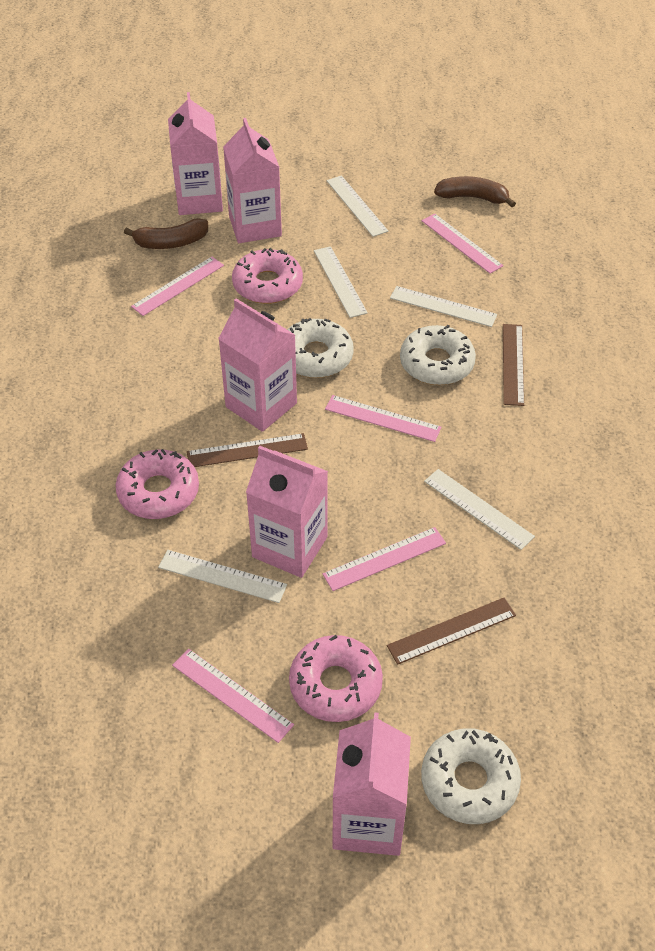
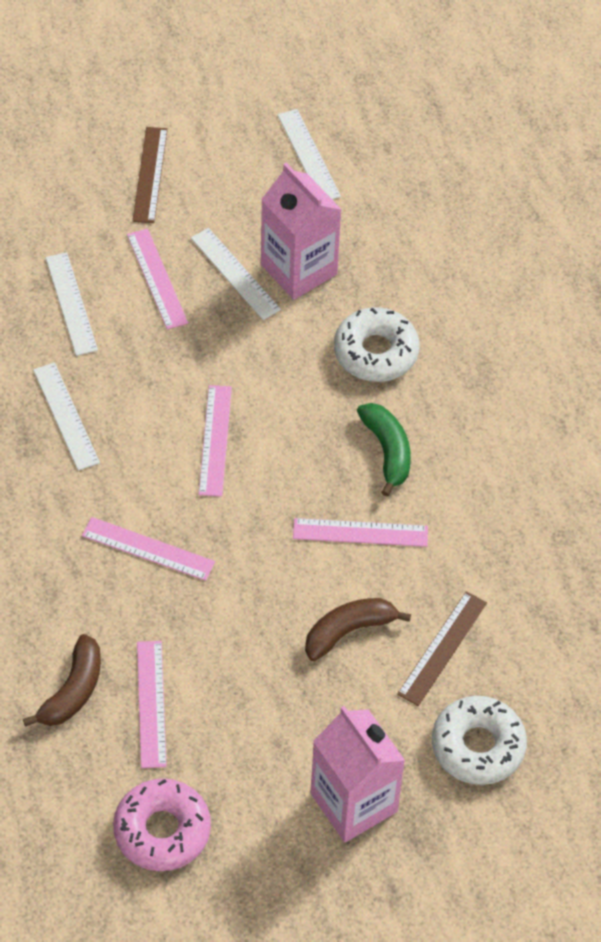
brown ruler: [187,433,308,467] [387,597,516,665] [503,324,524,406] = 3 -> [133,127,168,223] [397,591,487,706] = 2
green banana: none = 0 -> [357,403,411,497] = 1
pink carton: [168,92,223,215] [218,298,297,432] [223,118,282,243] [246,446,328,578] [332,712,411,856] = 5 -> [261,163,342,300] [311,706,405,842] = 2
pink donut: [115,449,199,519] [232,248,303,304] [289,635,383,722] = 3 -> [113,778,211,871] = 1
white donut: [287,318,354,378] [400,325,476,385] [421,728,521,824] = 3 -> [334,307,419,382] [432,696,527,785] = 2
white ruler: [158,550,287,603] [314,246,368,318] [327,175,388,237] [390,286,497,327] [424,469,535,550] = 5 -> [33,363,100,471] [46,252,98,356] [191,228,281,320] [277,109,341,200] = 4

